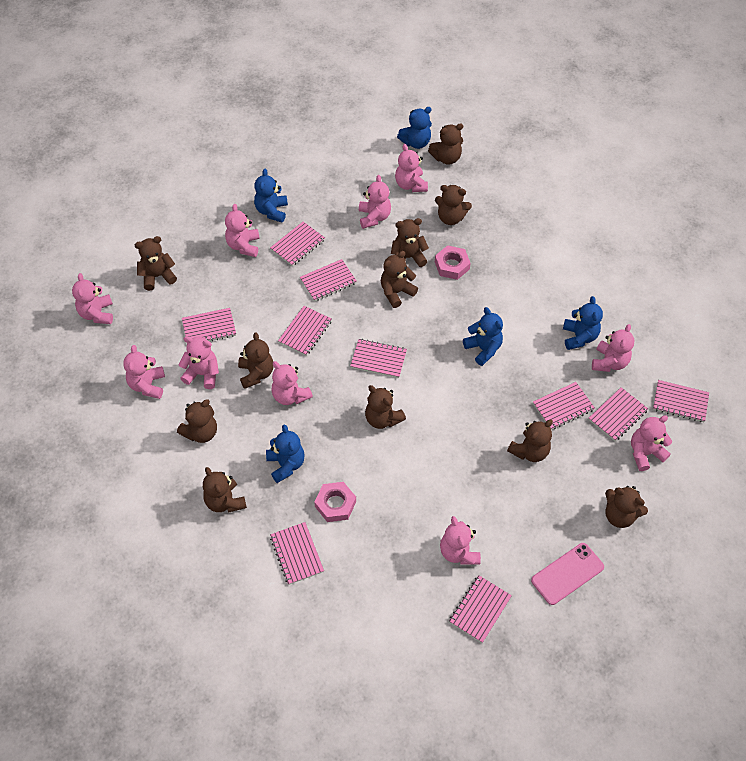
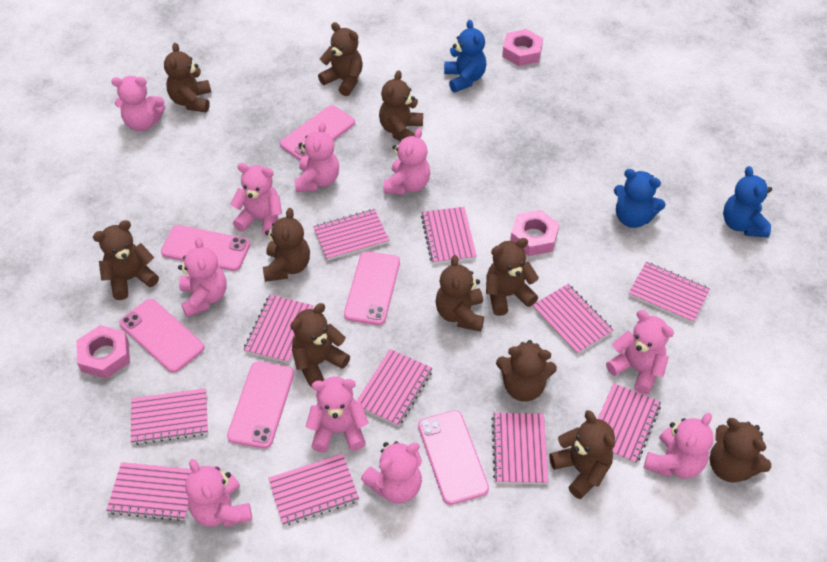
blue teddy bear: [254,169,288,222] [266,424,305,483] [397,107,432,149] [463,307,503,366] [563,296,603,350] = 5 -> [444,20,487,92] [614,169,666,228] [723,166,772,237] = 3
pink notebook: [182,308,236,344] [270,222,325,266] [270,522,324,585] [278,306,332,356] [300,259,357,301] [350,339,407,378] [449,575,512,643] [533,382,595,430] [588,387,648,441] [653,380,709,422] = 10 -> [106,462,192,521] [131,388,208,445] [244,295,313,363] [268,454,359,526] [313,209,389,261] [356,349,433,426] [421,207,477,264] [492,413,548,484] [532,284,614,355] [598,383,661,464] [629,262,710,323] = 11
pink nut: [314,482,356,522] [435,245,471,280] = 2 -> [76,325,130,379] [502,29,543,66] [510,210,560,256] = 3
pink phone: [531,543,604,605] = 1 -> [120,299,204,373] [161,225,250,271] [227,361,294,449] [280,105,355,160] [344,251,400,325] [418,410,489,505] = 6

